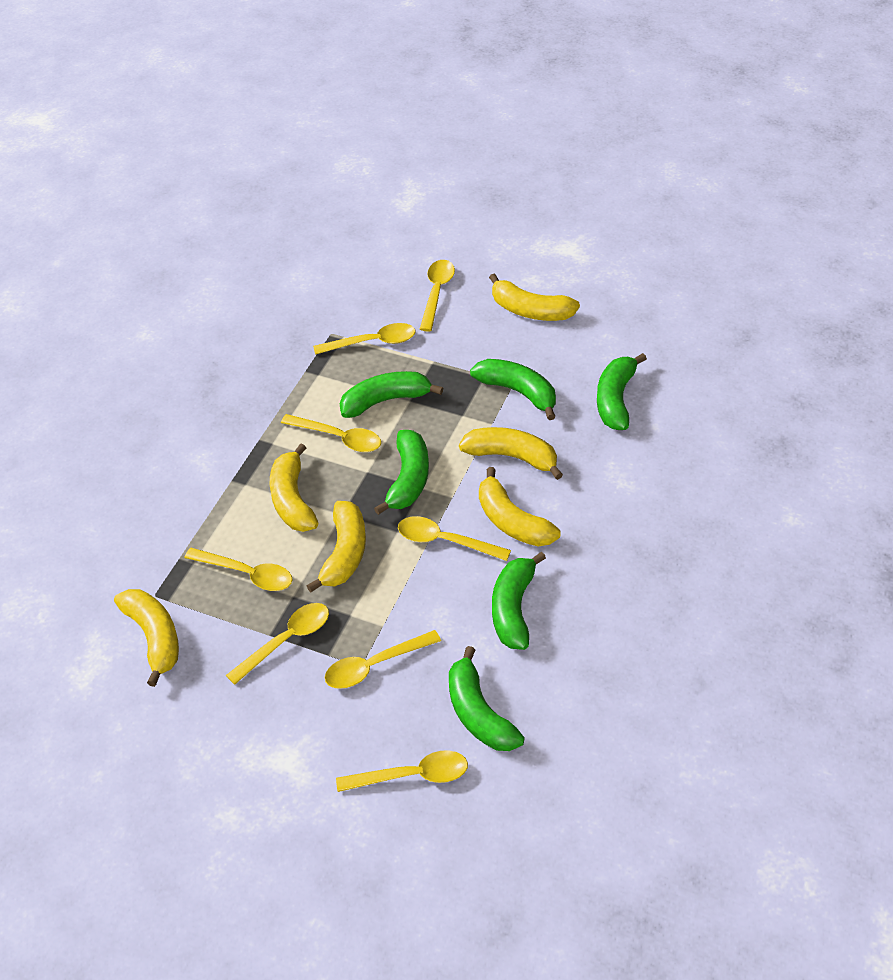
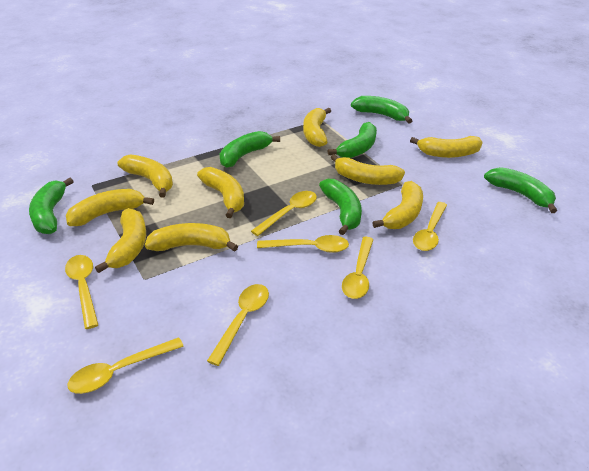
yellow banana: [114,589,179,687] [270,443,318,532] [307,501,366,592] [459,427,563,480] [479,467,560,546] [489,273,580,321] = 6 -> [66,189,154,226] [95,208,146,273] [118,154,173,198] [145,223,238,252] [197,167,244,218] [303,108,331,147] [330,154,405,185] [372,181,423,229] [410,136,483,158] = 9
yellow spoon: [184,548,292,591] [226,603,329,685] [281,414,381,452] [313,323,415,355] [325,630,441,689] [336,750,468,792] [398,516,511,561] [420,260,455,332] = 8 -> [65,255,98,329] [68,337,184,394] [207,284,269,366] [251,191,317,236] [257,235,349,253] [342,237,374,299] [413,202,447,251] = 7

